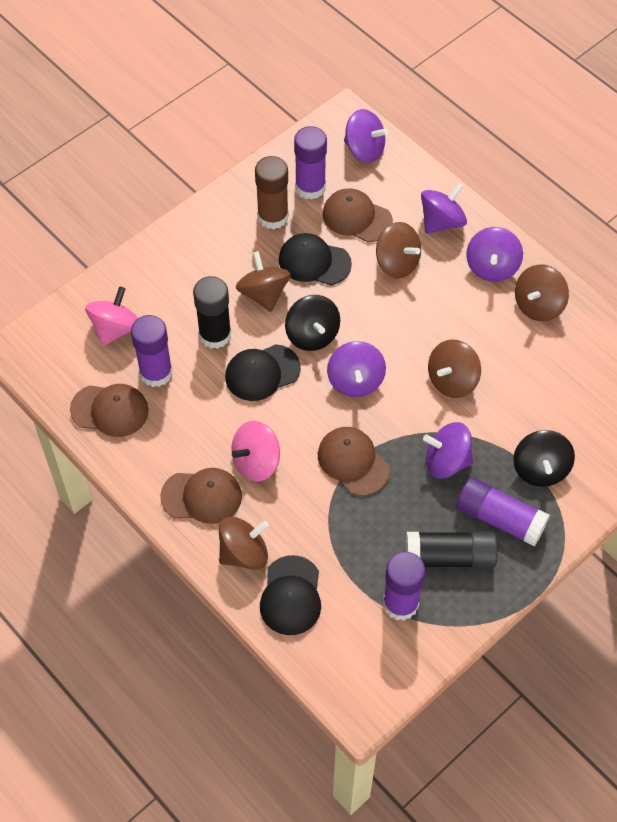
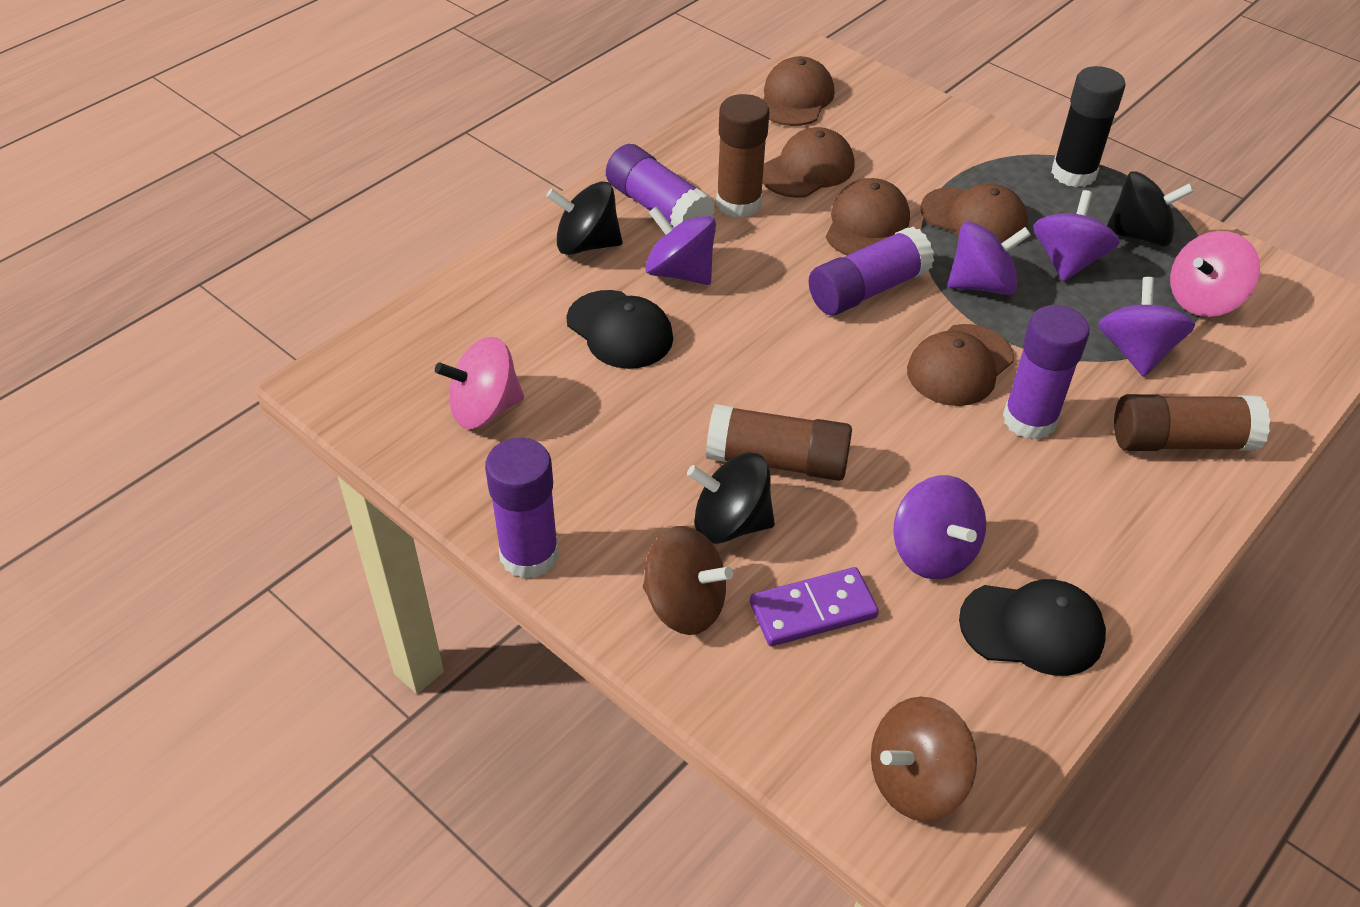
black cap: [225,344,301,401] [260,555,321,635] [279,233,352,285] = 3 -> [566,290,673,369] [959,579,1106,676] = 2
black glue stick: [193,276,231,349] [406,531,498,568] = 2 -> [1051,66,1126,188] = 1
black spinning top: [285,295,340,351] [513,430,575,487] = 2 -> [546,181,623,255] [687,453,775,544] [1107,172,1194,247] = 3
brown cap: [70,384,149,437] [160,468,242,524] [318,427,390,496] [323,188,393,242] = 4 -> [762,127,855,198] [763,56,835,126] [826,178,910,255] [907,324,1014,406] [921,184,1028,243] = 5
brown glue stick: [255,156,289,229] = 1 -> [706,404,852,481] [716,94,769,218] [1114,394,1270,451] = 3
brown spinning top: [219,517,269,570] [236,251,291,312] [376,222,421,279] [428,339,481,398] [515,265,569,321] = 5 -> [643,526,733,635] [871,697,977,821] = 2
purple domino: none = 0 -> [750,567,879,646] = 1

